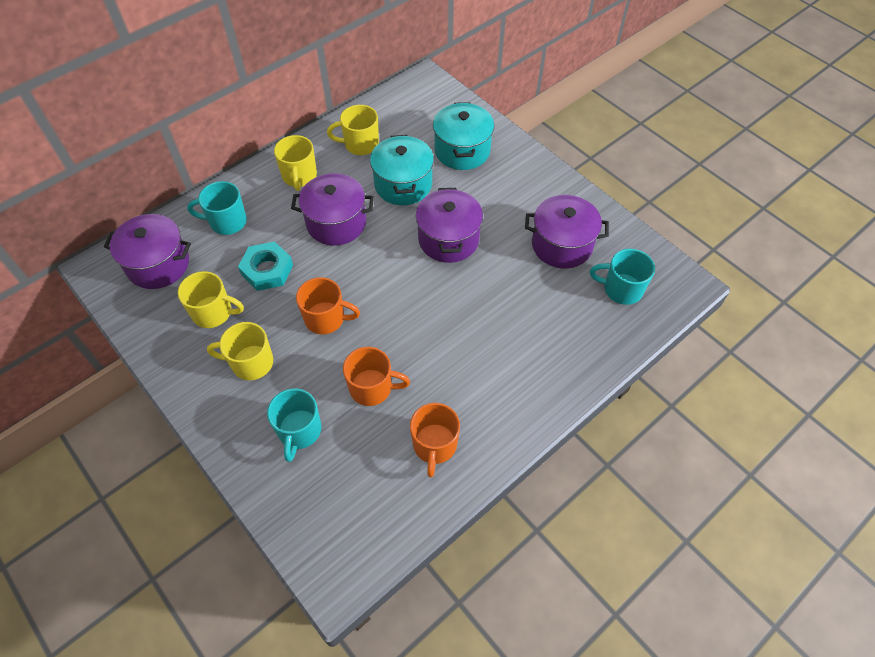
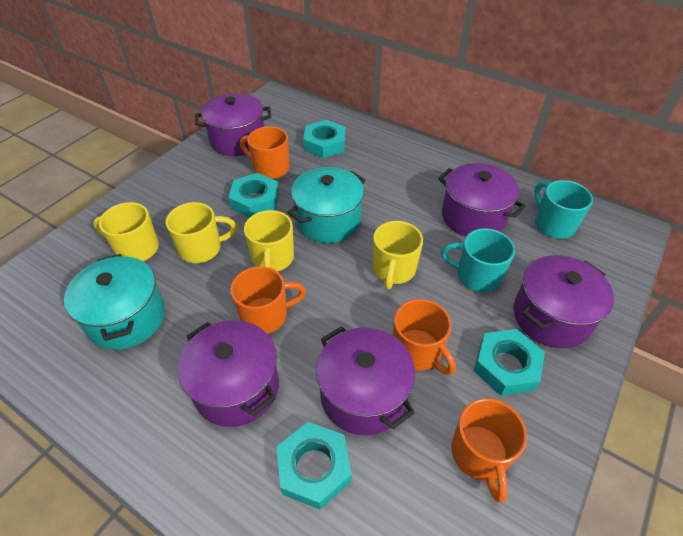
orange mug: [296,277,360,334] [343,347,410,406] [410,403,460,477] = 3 -> [230,266,306,334] [240,126,289,179] [393,299,456,375] [451,398,527,502] = 4
purple pot: [104,214,191,289] [291,173,374,246] [416,188,483,263] [525,195,609,269] = 4 -> [178,320,279,427] [195,93,272,156] [316,326,415,436] [438,163,526,236] [514,255,614,348] = 5
turquoise mug: [187,181,247,235] [267,388,321,462] [590,249,655,305] = 3 -> [441,228,515,292] [534,180,593,239] = 2
turquoise nut: [238,241,293,291] = 1 -> [228,173,279,218] [276,422,352,509] [303,120,345,158] [474,329,545,396] = 4

